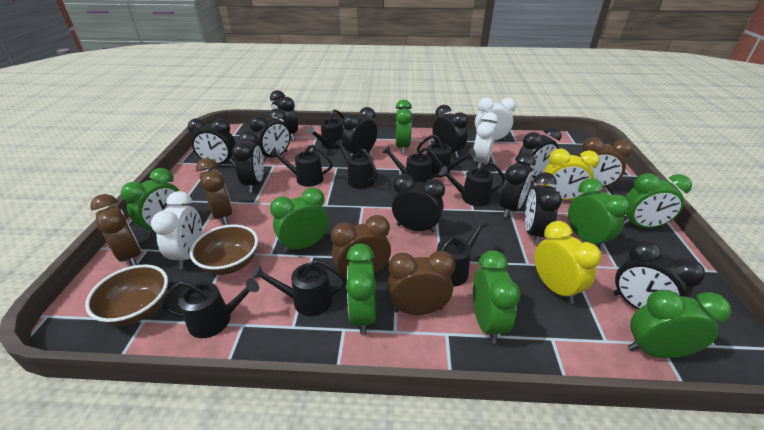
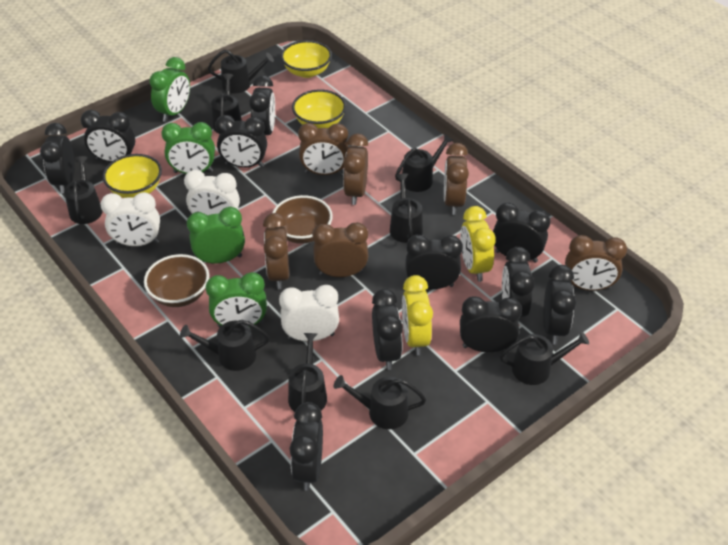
brown clock: [90,194,141,266] [196,158,233,225] [331,215,391,278] [388,251,455,315] [579,137,632,189] = 5 -> [263,213,289,289] [298,123,349,175] [313,222,368,277] [343,134,368,205] [444,143,469,215] [565,235,627,291] = 6
green clock: [121,168,184,237] [270,188,328,253] [346,244,376,335] [396,100,413,154] [473,250,520,344] [568,179,630,251] [624,173,692,228] [628,290,731,358] = 8 -> [149,57,190,122] [161,122,215,174] [187,207,245,264] [206,272,267,327] = 4
yellow bowl: none = 0 -> [103,154,162,198] [281,40,332,78] [292,89,346,128] = 3

